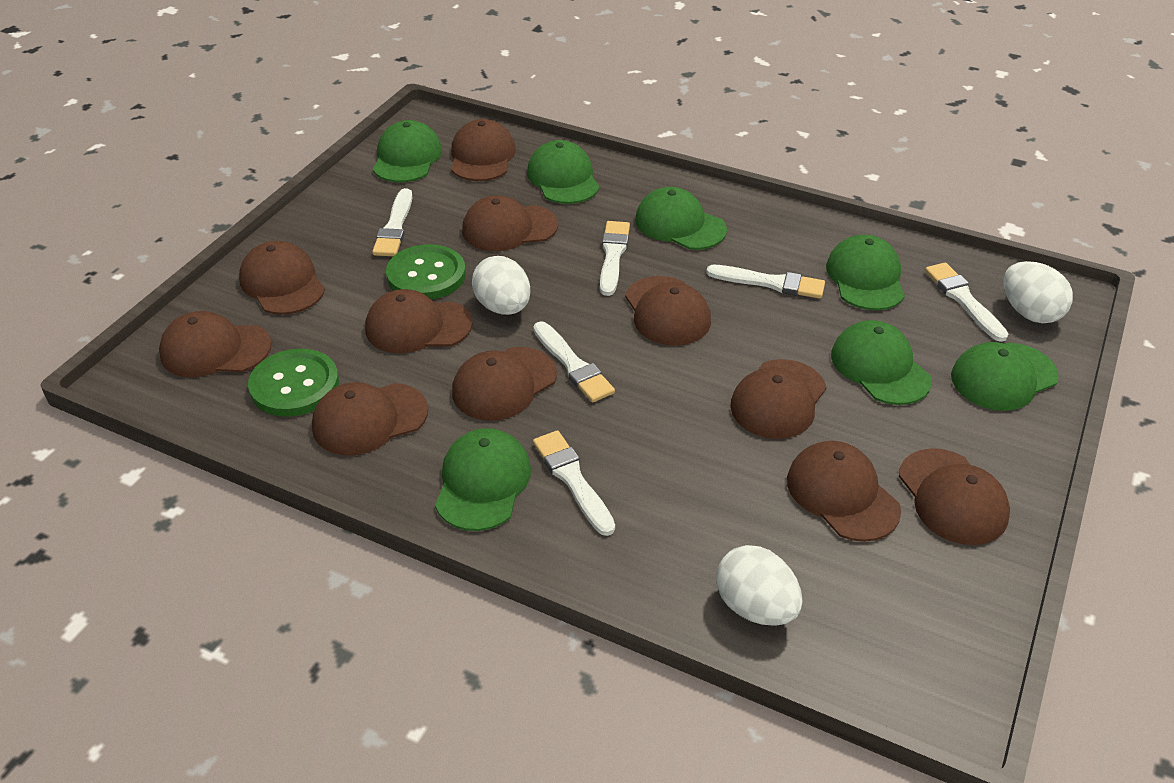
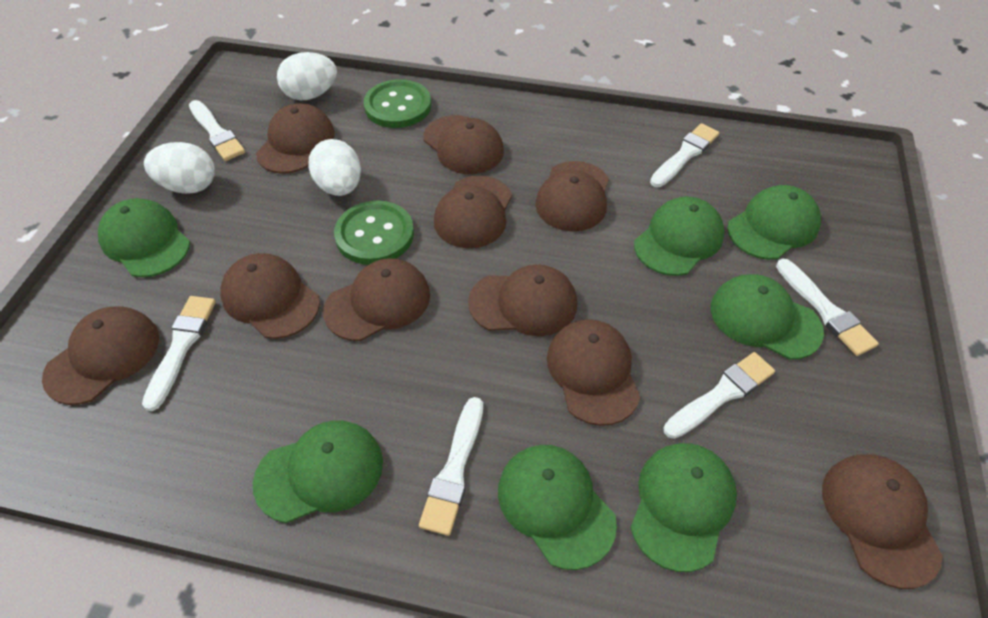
brown cap: [159,311,272,377] [239,241,325,315] [312,382,428,455] [365,289,473,353] [451,119,516,181] [452,347,557,421] [462,195,558,251] [625,276,711,346] [730,359,827,439] [787,441,901,542] [899,448,1010,545] = 11 -> [42,306,159,405] [220,253,320,339] [256,103,335,174] [323,258,430,341] [423,115,504,174] [434,175,512,248] [468,264,577,336] [535,161,609,232] [547,319,640,426] [822,454,943,589] = 10

